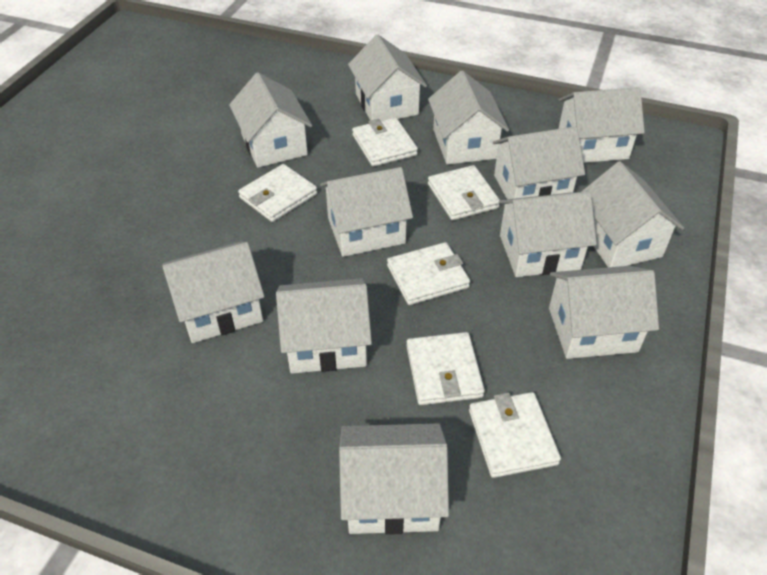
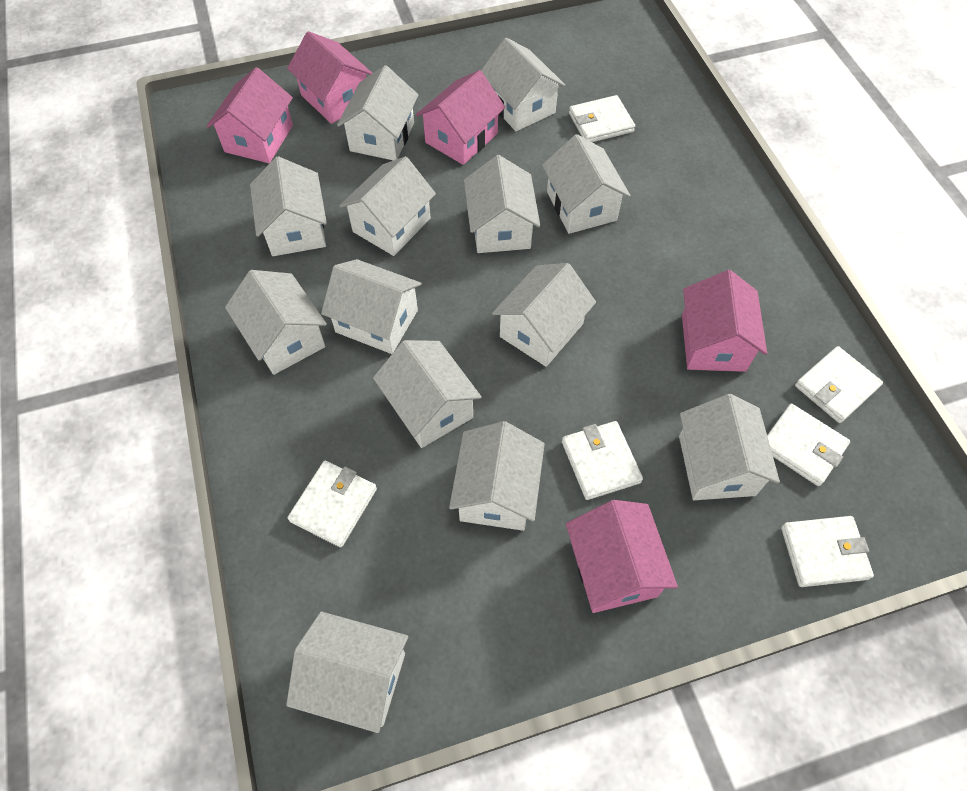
pink house: none = 0 -> [207,67,293,163] [287,31,373,124] [416,70,505,165] [566,500,678,613] [682,270,767,372] = 5
white house: [162,242,265,343] [229,72,312,168] [276,278,372,374] [320,167,413,257] [339,423,449,535] [348,34,427,121] [428,71,509,165] [493,126,585,204] [499,191,597,277] [549,266,659,359] [558,87,645,163] [581,161,684,267] = 12 -> [225,270,327,375] [250,156,327,256] [286,612,408,733] [321,259,422,354] [337,65,418,160] [339,156,436,256] [373,340,482,448] [449,421,545,531] [464,155,540,253] [481,38,565,131] [492,263,596,367] [542,134,631,234] [679,394,780,500] = 13

